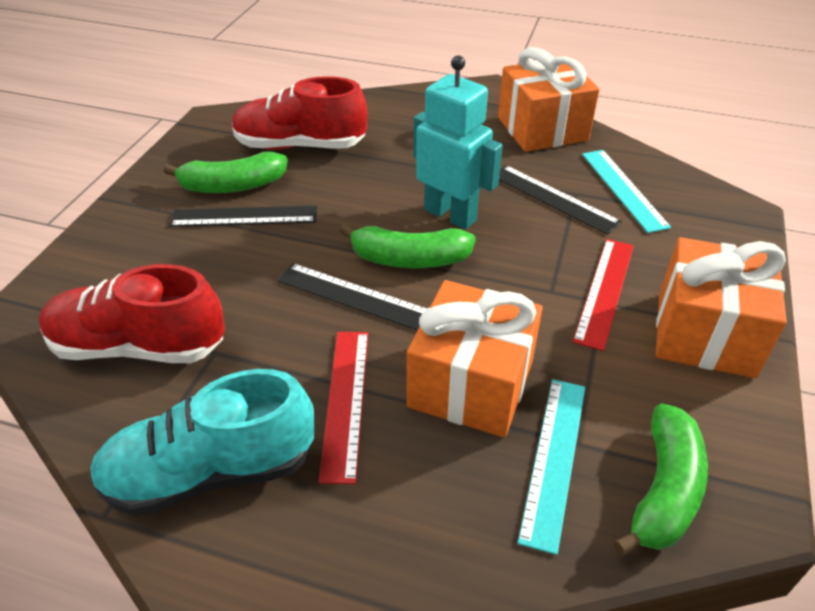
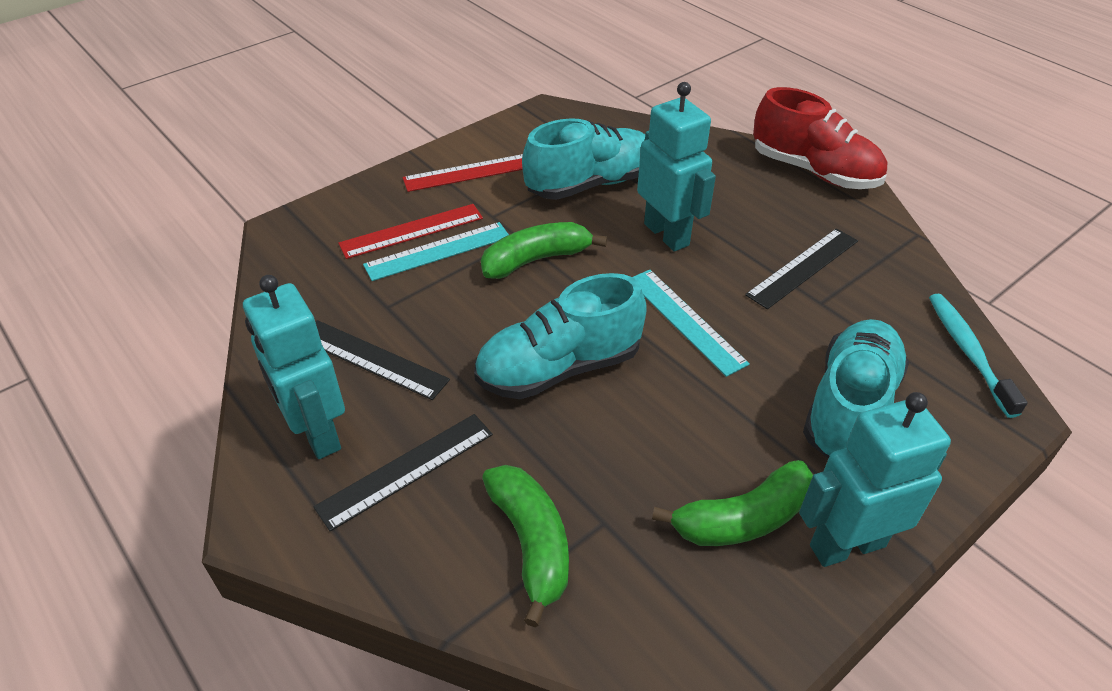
orange gift: [407,280,543,437] [498,47,600,152] [656,237,787,378] = 3 -> none = 0
red shoe: [39,264,225,363] [232,76,368,150] = 2 -> [753,87,887,189] = 1
turquoise robot: [414,55,503,230] = 1 -> [243,275,345,459] [637,82,716,252] [799,392,951,567] = 3
turquoise shoe: [90,369,315,516] = 1 -> [474,273,647,399] [522,118,645,200] [803,319,909,458] = 3
turquoise toothbrush: none = 0 -> [929,294,1028,418] = 1

